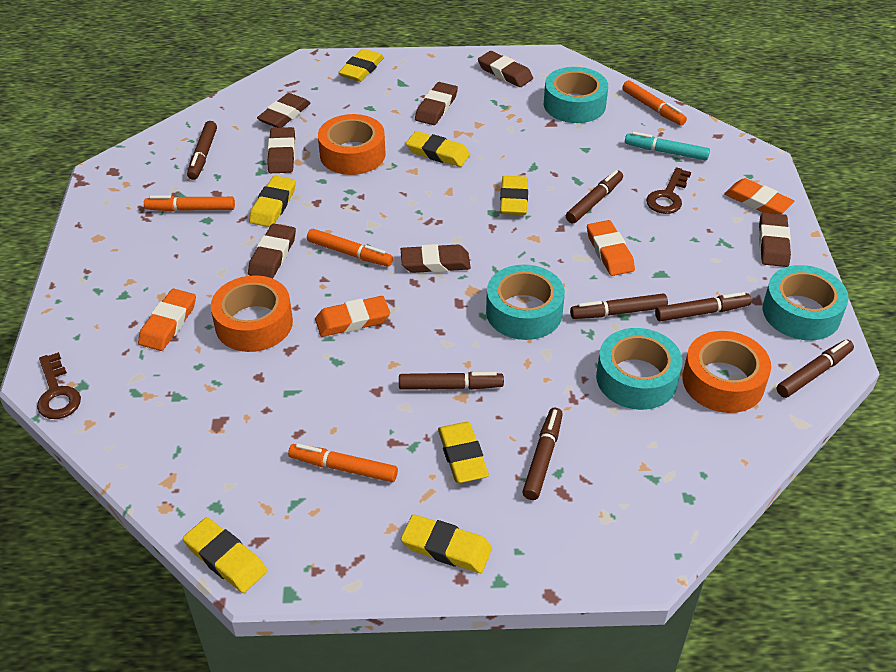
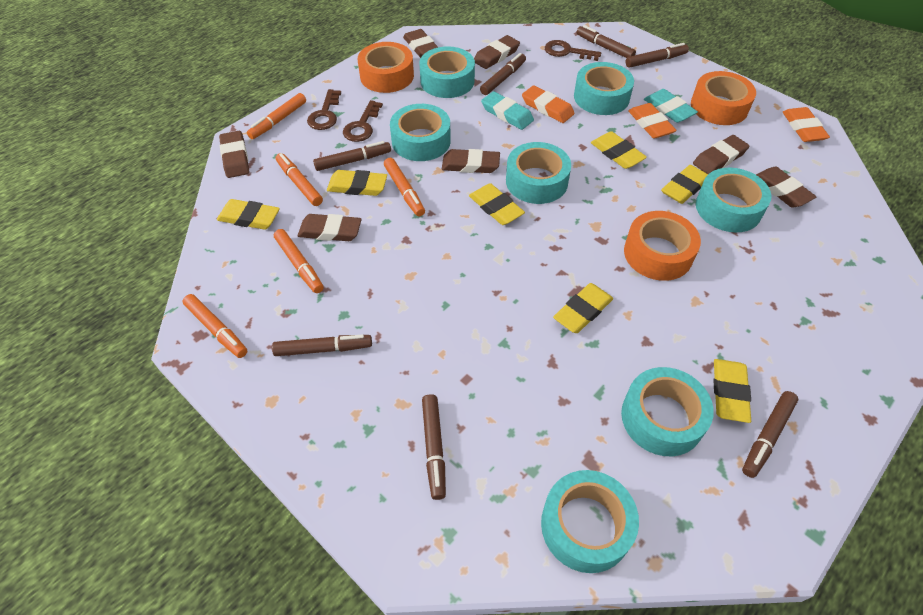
brown key: [37,352,81,419] [646,167,691,214] = 2 -> [307,89,341,130] [343,100,383,142] [545,40,601,61] = 3
orange eraser: [138,289,196,351] [315,296,390,337] [587,220,635,276] [724,178,795,214] = 4 -> [522,85,575,123] [628,103,677,139] [783,107,830,142] = 3
orange marker: [144,195,235,211] [288,444,398,482] [307,229,393,267] [622,80,687,126] = 4 -> [182,294,247,358] [247,93,306,139] [274,229,324,293] [276,153,323,206] [384,158,425,216] = 5
turquoise eraser: none = 0 -> [481,91,534,130] [644,89,698,123] = 2
turquoise marker: [625,132,710,161] = 1 -> none = 0
turquoise tape: [486,264,565,340] [544,67,608,123] [596,328,682,410] [763,265,849,340] = 4 -> [390,104,451,161] [419,46,475,98] [506,142,571,204] [541,470,639,573] [574,62,634,115] [621,367,714,456] [696,168,771,232] = 7

